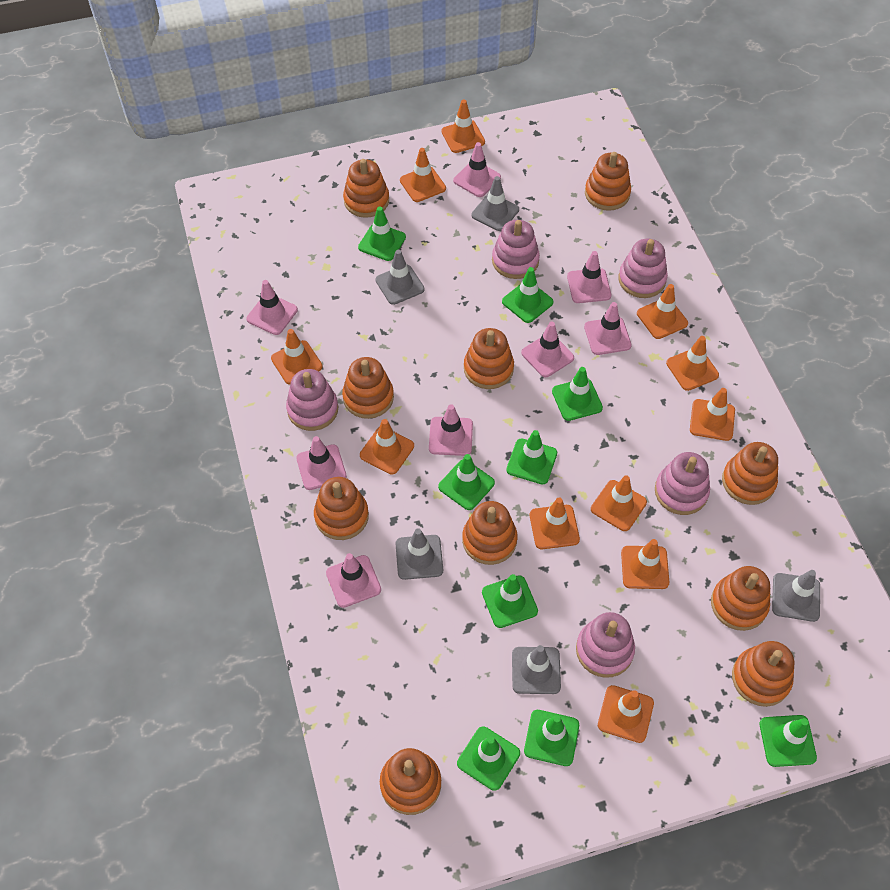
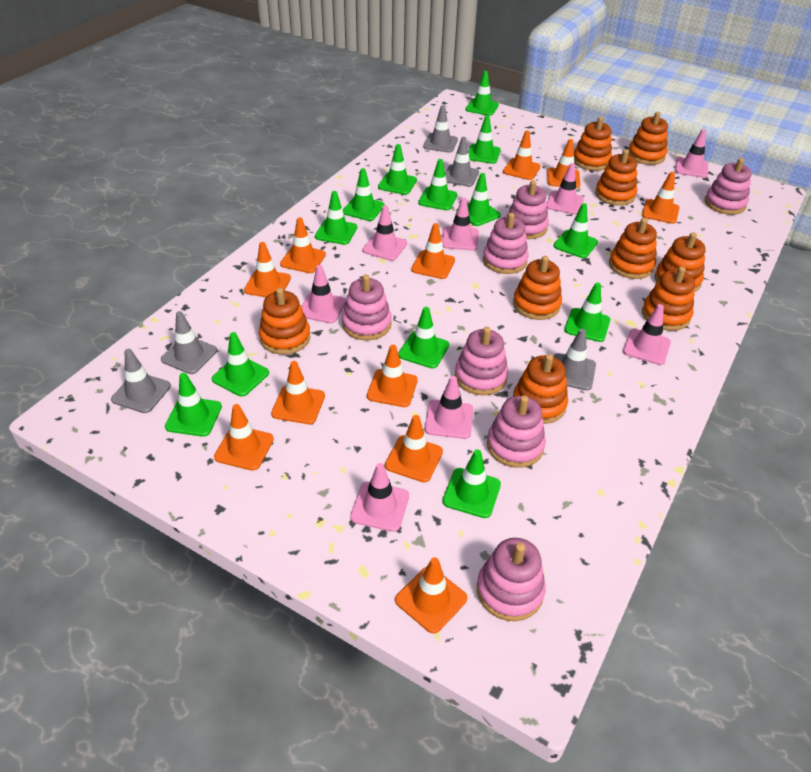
green traffic cone: [358,206,406,261] [438,454,495,510] [457,726,520,791] [482,574,538,628] [502,267,554,323] [506,430,557,484] [524,710,579,766] [552,367,603,421] [759,715,817,767] = 9 -> [165,373,222,437] [212,332,269,397] [315,191,357,245] [343,168,385,221] [378,144,417,195] [398,307,449,369] [418,159,457,210] [443,449,501,518] [456,173,501,226] [466,71,499,116] [468,116,501,164] [554,203,598,258] [564,283,610,342] = 13
orange stacking toy: [314,477,369,540] [342,357,394,419] [343,159,389,218] [380,748,441,815] [462,501,517,565] [464,328,514,389] [585,152,631,211] [711,566,770,631] [722,442,778,505] [732,641,794,707] = 10 -> [259,288,310,355] [513,256,562,320] [513,354,568,424] [574,117,612,171] [595,149,637,206] [609,218,657,279] [628,112,668,165] [642,266,695,331] [655,232,706,292] = 9
pink stacking toy: [286,369,338,431] [492,220,540,279] [576,612,635,678] [619,239,668,298] [655,452,710,515] = 5 -> [342,275,392,340] [455,327,508,395] [477,538,546,621] [483,213,529,274] [487,395,546,468] [506,180,549,239] [705,158,752,215] = 7

